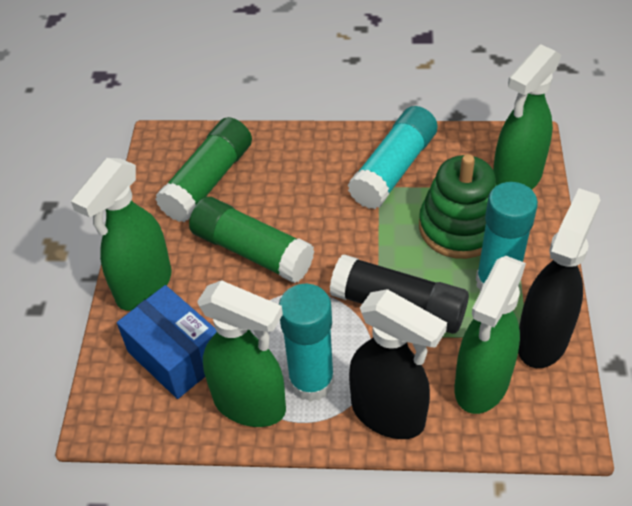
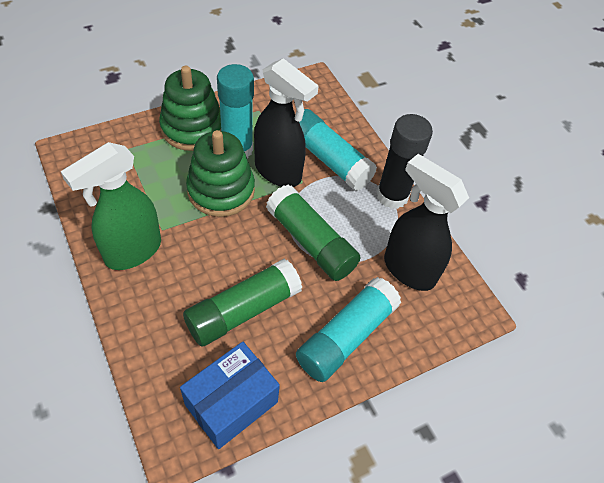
green spray bottle: [71,158,172,311] [197,280,286,427] [454,256,526,414] [493,44,561,190] = 4 -> [61,142,161,270] = 1
green stacking toy: [419,154,497,259] = 1 -> [159,66,221,151] [186,130,255,217] = 2

